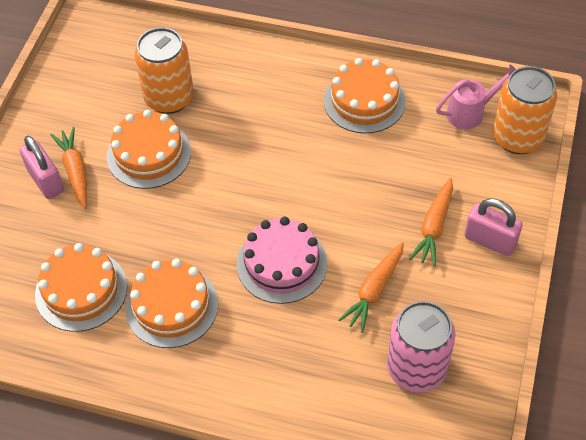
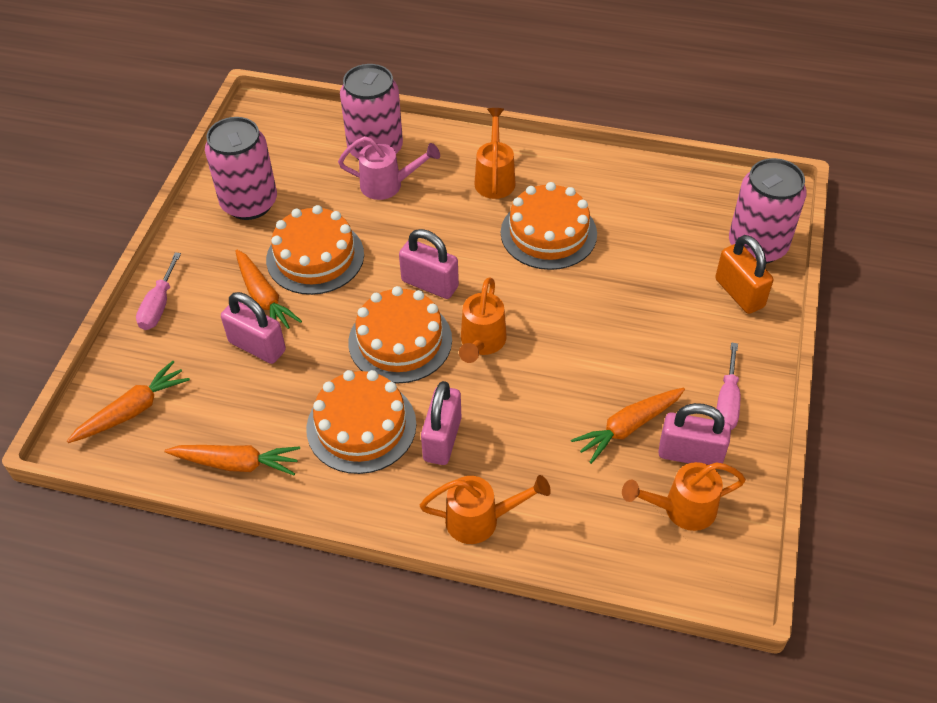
orange can: [135,27,194,114] [493,66,557,154] = 2 -> none = 0
orange carrot: [50,127,87,209] [338,242,404,333] [409,178,453,267] = 3 -> [67,361,190,443] [164,445,300,475] [235,250,302,329] [571,388,685,464] = 4
orange padlock: none = 0 -> [715,235,773,314] = 1
orange watering can: none = 0 -> [420,475,551,544] [459,277,507,363] [475,108,516,199] [622,462,746,531] = 4
pink cake: [237,217,327,304] = 1 -> none = 0
pink can: [387,301,455,392] = 1 -> [205,117,277,220] [340,64,403,160] [729,158,807,264] = 3
pink padlock: [19,136,64,199] [464,198,523,256] = 2 -> [221,292,286,364] [399,229,459,299] [421,381,462,465] [658,403,731,465] = 4
pink screwdriver: none = 0 -> [136,252,181,330] [717,342,740,430] = 2

